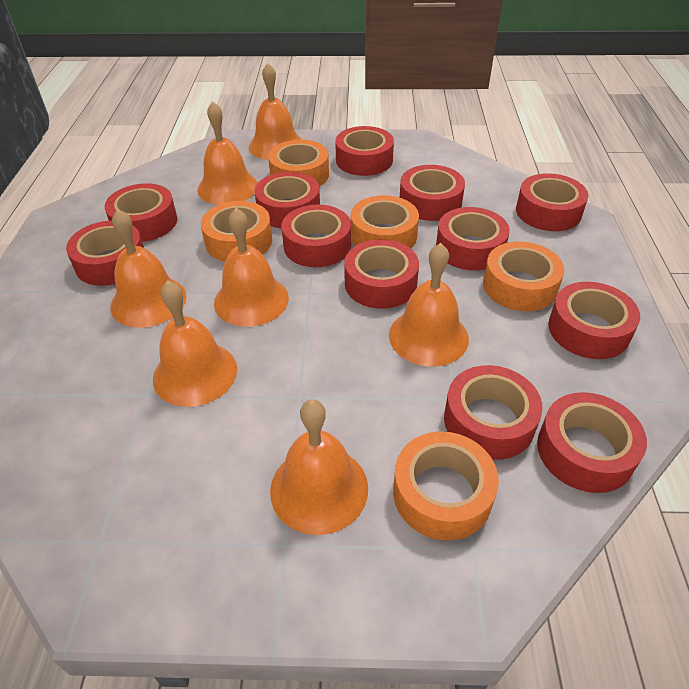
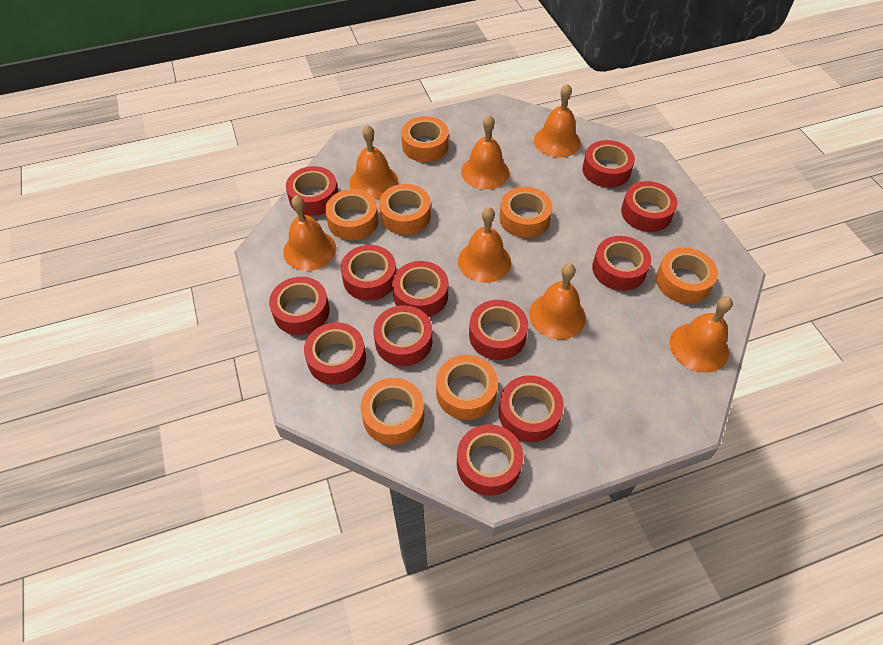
orange tape: [201,201,272,262] [268,140,329,186] [350,195,419,249] [393,431,499,540] [483,241,565,311] = 5 -> [325,189,379,240] [361,378,424,445] [379,184,431,235] [401,116,449,162] [436,355,498,420] [499,187,553,238] [656,248,718,304] = 7

